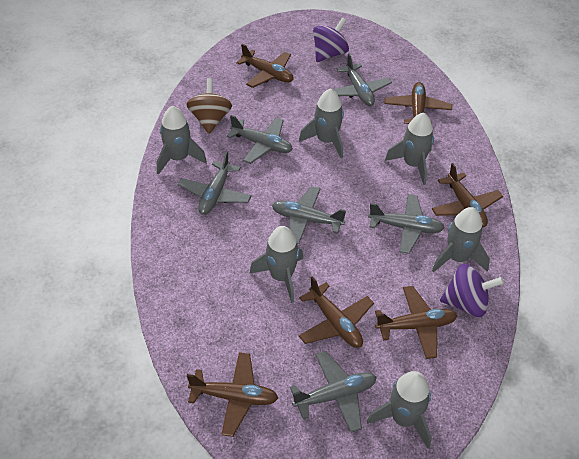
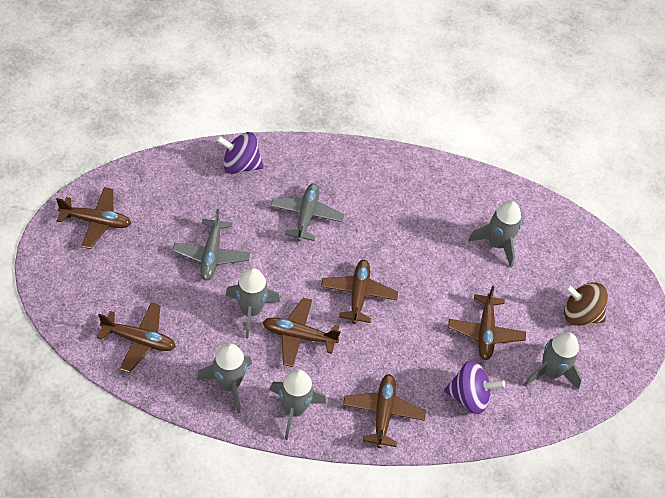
grey plane: [178,151,252,215] [227,115,293,164] [272,186,346,244] [290,351,377,433] [332,53,392,106] [368,194,445,254] = 6 -> [173,209,250,280] [271,183,344,241] = 2
grey rocket: [157,106,207,175] [249,226,303,303] [299,88,344,158] [367,371,432,449] [385,112,434,185] [432,207,490,272] = 6 -> [197,343,252,414] [225,268,280,338] [269,369,326,440] [468,201,522,268] [524,332,582,390] = 5

